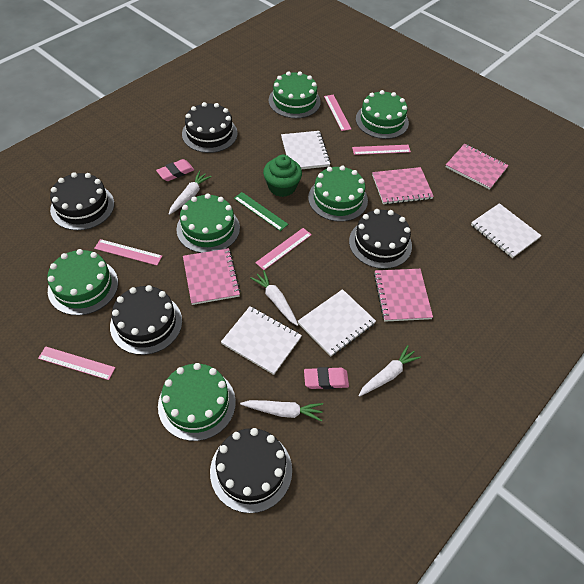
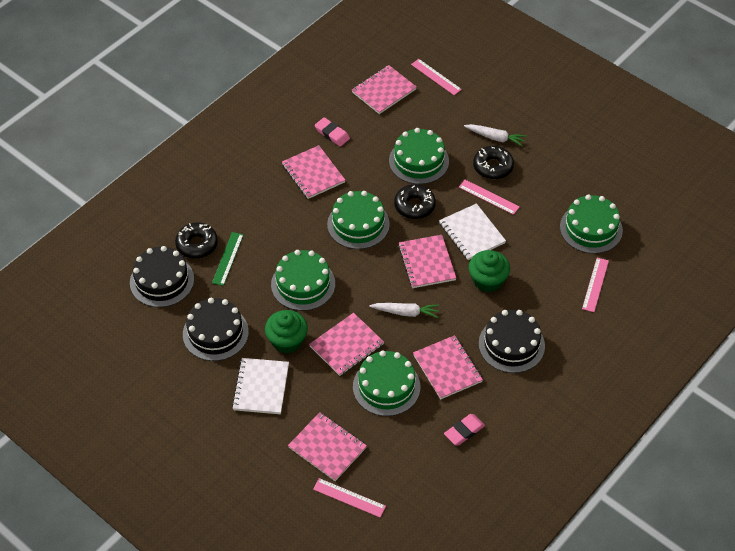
black cake: [50,172,114,230] [110,285,182,355] [182,102,238,153] [210,428,292,513] [349,209,412,269] = 5 -> [130,246,194,307] [183,298,249,361] [479,310,545,373] = 3
black donut: none = 0 -> [175,222,218,259] [394,184,436,219] [473,146,514,179] = 3
green cake: [47,249,118,315] [158,363,236,441] [176,194,240,253] [269,71,321,118] [308,166,368,222] [356,90,409,139] = 6 -> [271,250,335,311] [327,191,390,249] [353,350,420,416] [389,128,449,184] [560,195,623,254] = 5
green cupcake: [263,155,302,197] = 1 -> [265,310,308,354] [469,250,510,292] = 2
pink notebook: [183,248,241,305] [372,167,434,205] [374,269,433,322] [446,144,509,190] = 4 -> [282,145,345,199] [288,412,367,481] [309,313,384,376] [352,65,416,114] [398,235,456,288] [413,335,483,399] = 6
pink ruler: [38,346,115,380] [94,239,162,265] [255,228,312,270] [324,95,351,131] [352,145,411,155] = 5 -> [313,478,386,517] [411,59,462,95] [459,180,520,215] [582,258,609,312] = 4
white carrot: [169,171,212,215] [240,400,323,422] [250,270,298,326] [358,345,421,397] = 4 -> [369,303,439,318] [464,124,527,147] = 2
white notebook: [221,306,302,375] [281,131,331,169] [298,289,376,357] [471,203,542,258] = 4 -> [232,358,289,414] [439,203,506,260] = 2

